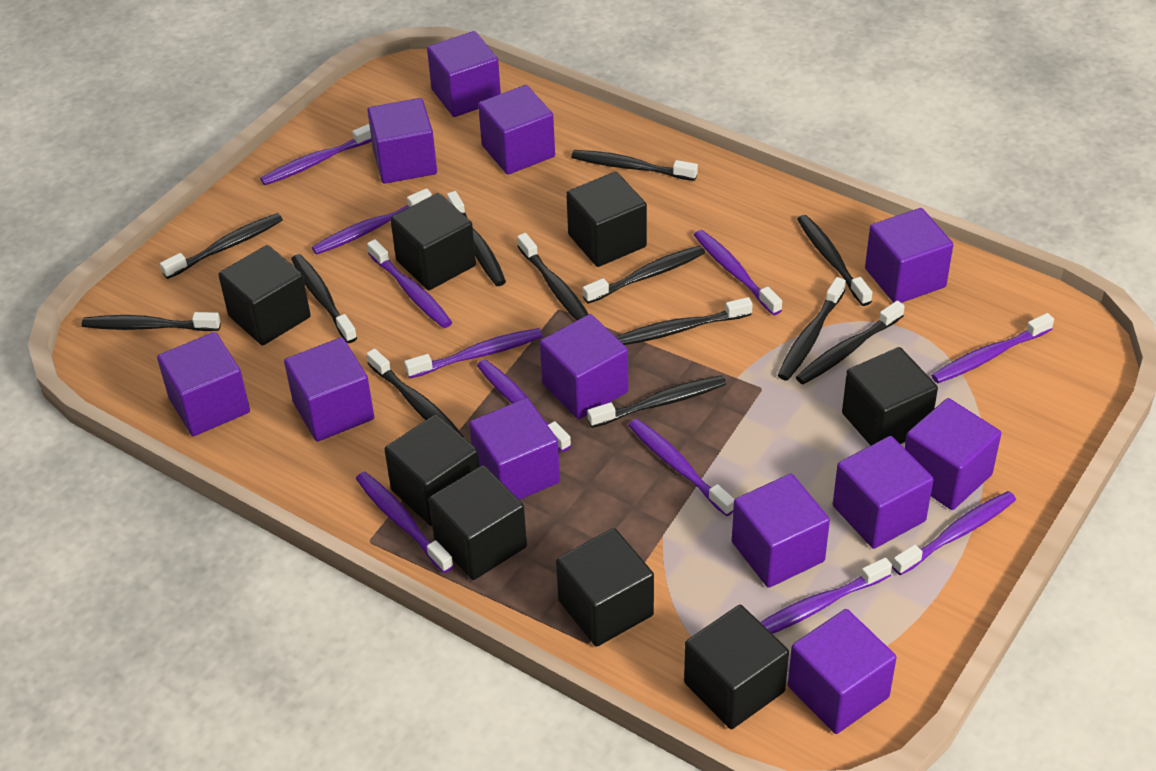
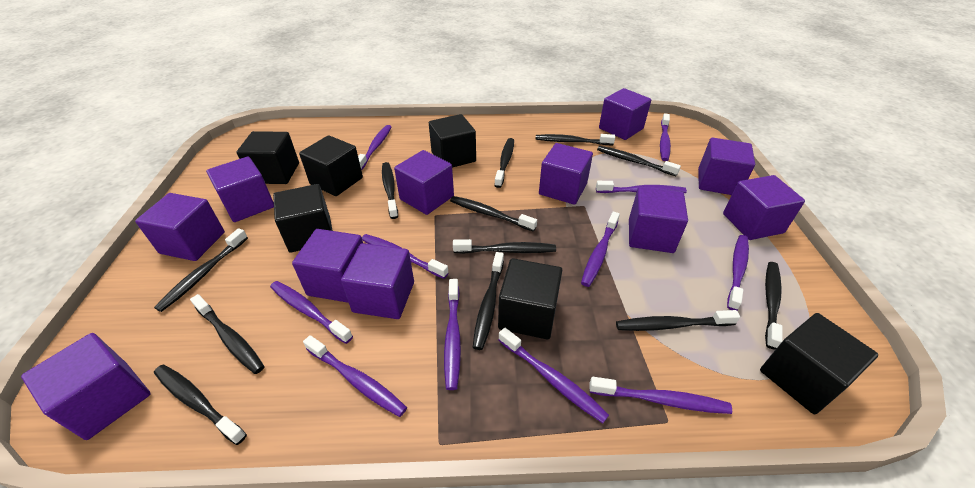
black cube: [218,245,311,346] [384,414,480,526] [390,193,476,290] [429,465,527,580] [556,528,654,647] [566,172,647,267] [684,605,789,729] [842,347,938,446] = 8 -> [237,131,299,184] [273,184,333,253] [299,135,363,196] [429,114,476,168] [498,258,562,340] [760,313,878,414] = 6
black toothbrush: [82,312,221,331] [160,213,283,279] [291,254,357,343] [366,348,464,437] [447,191,506,286] [517,233,588,320] [571,150,698,181] [583,245,705,304] [587,375,726,428] [616,297,753,345] [778,277,846,381] [796,301,905,384] [797,215,873,306] = 13 -> [154,228,248,312] [154,365,247,445] [190,294,264,374] [382,162,398,219] [450,196,537,231] [453,239,556,254] [473,252,504,350] [494,138,514,188] [535,134,615,145] [597,146,681,176] [616,310,740,331] [765,262,783,350] = 12
purple cube: [157,332,250,436] [284,337,374,442] [367,98,437,184] [427,31,501,117] [469,398,560,500] [478,85,555,175] [540,314,628,419] [732,474,830,588] [788,609,897,734] [833,436,934,549] [865,208,953,303] [904,398,1001,510] = 12 -> [21,333,151,440] [135,193,225,261] [206,156,274,222] [292,229,363,303] [341,243,414,319] [394,150,454,215] [539,143,593,205] [599,88,651,140] [629,187,688,253] [698,138,755,195] [723,175,805,240] = 11

